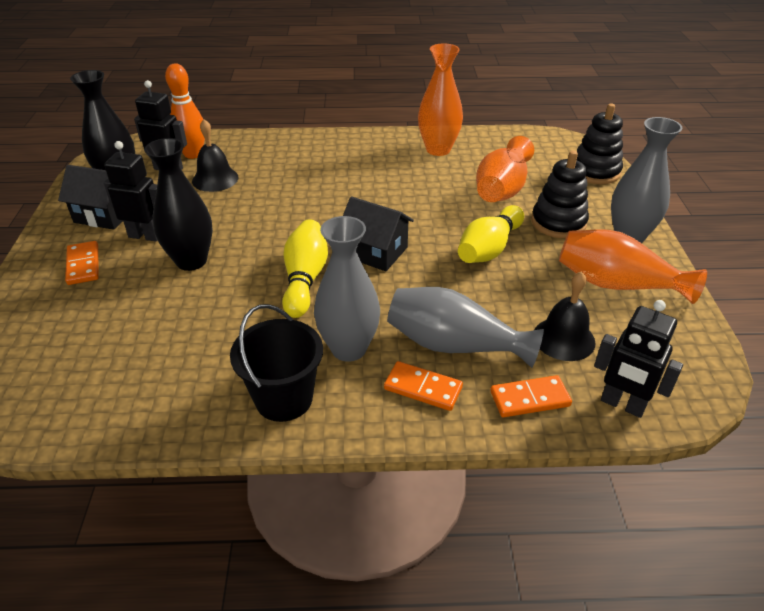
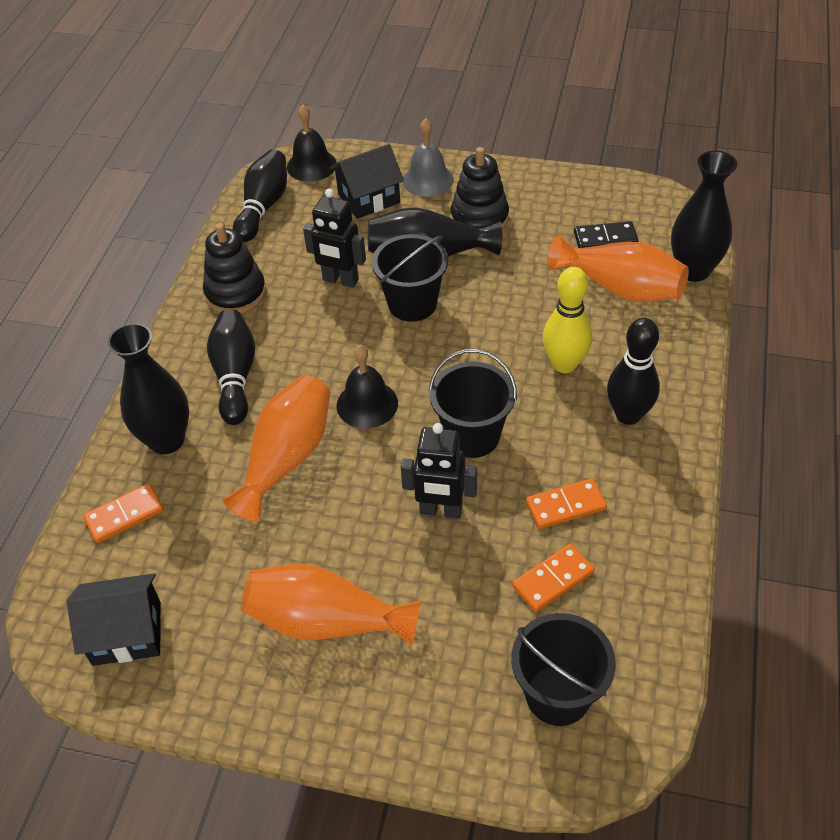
black bowling pin: none = 0 -> [207,309,255,425] [233,149,287,242] [607,318,660,425] = 3
black bucket: [230,304,323,422] = 1 -> [372,234,448,322] [429,349,517,458] [511,613,616,726] = 3
black domino: none = 0 -> [574,221,638,248] = 1
black robot: [104,141,158,242] [134,80,187,170] [594,300,683,418] = 3 -> [303,189,366,288] [401,423,477,519] = 2
black vase: [70,70,135,170] [144,138,213,271] = 2 -> [108,323,189,454] [368,208,502,257] [671,151,737,282] = 3
grey bell: none = 0 -> [403,118,454,197] = 1
grey vase: [314,216,380,362] [387,287,544,368] [611,117,683,243] = 3 -> none = 0
orange bowling pin: [165,64,205,159] = 1 -> none = 0
yellow bowling pin: [282,219,328,318] [458,205,524,263] = 2 -> [543,267,592,373] = 1

